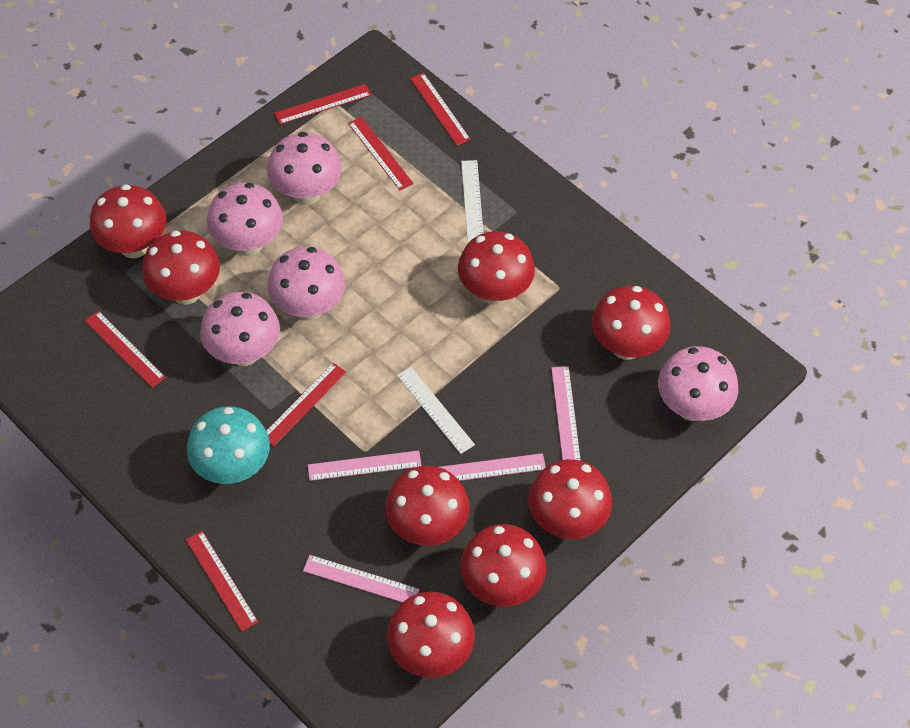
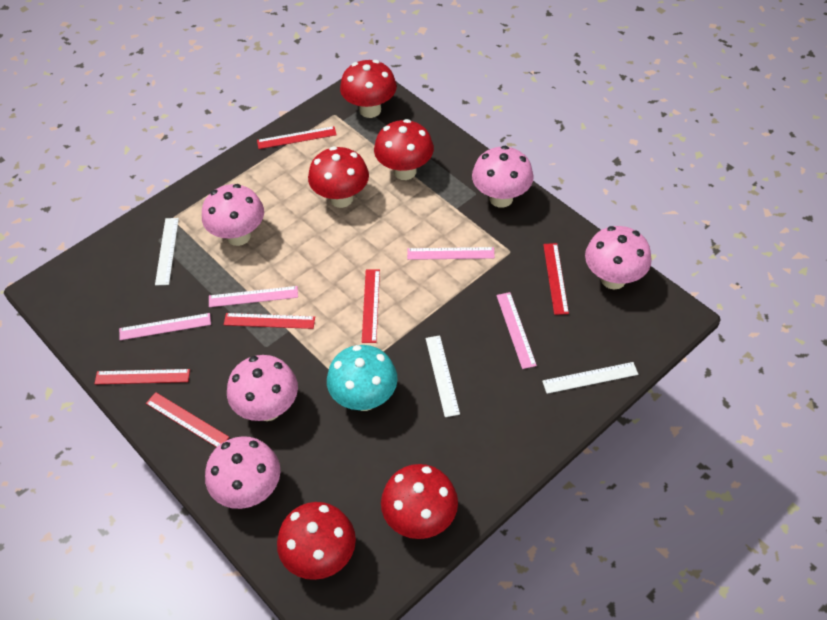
red mushroom: [90,184,166,258] [142,231,220,305] [385,466,470,546] [387,592,475,678] [458,231,535,305] [460,524,546,607] [528,459,612,539] [592,286,670,360] = 8 -> [277,502,356,580] [308,146,369,208] [340,60,397,118] [374,119,434,180] [381,464,458,539] = 5
white ruler: [397,367,475,454] [461,160,483,243] = 2 -> [155,218,179,286] [426,335,460,417] [542,362,638,394] = 3

